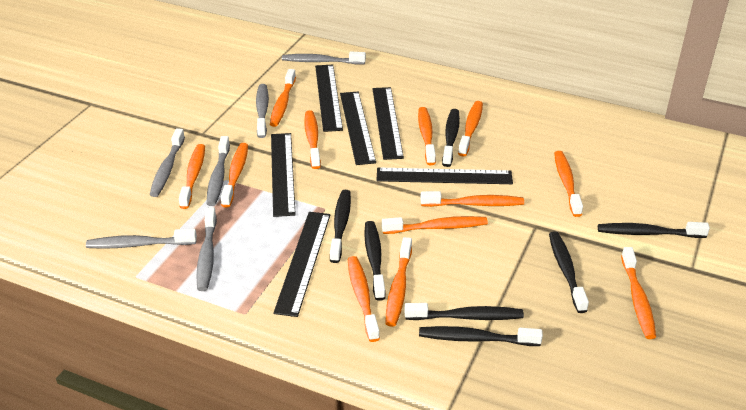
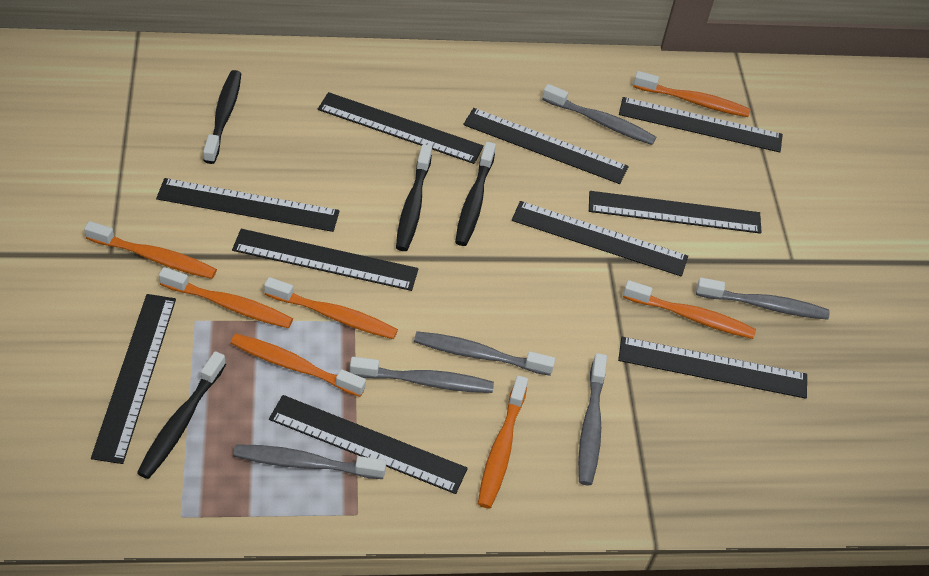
black ruler: [271,133,296,217] [273,212,330,317] [315,65,343,132] [340,92,376,165] [373,87,404,160] [376,168,513,184] = 6 -> [91,294,176,464] [156,178,340,232] [232,229,418,291] [269,395,468,494] [318,92,484,164] [463,108,629,184] [512,201,688,277] [589,191,762,234] [618,337,807,399] [619,97,783,152] = 10
black toothbrush: [330,190,351,263] [364,221,386,301] [405,303,524,320] [419,326,543,346] [442,109,460,167] [549,231,589,313] [598,222,710,238] = 7 -> [137,351,226,479] [203,70,241,164] [396,144,432,251] [455,142,496,246] = 4
orange toothbrush: [179,144,205,209] [221,143,248,208] [270,69,296,127] [304,110,321,169] [348,256,380,342] [382,216,488,234] [385,237,412,327] [418,107,436,165] [421,191,524,207] [458,101,483,157] [554,151,583,217] [621,247,656,339] = 12 -> [84,221,217,279] [159,267,293,328] [230,334,366,397] [264,277,398,339] [478,376,528,509] [623,280,756,339] [633,71,750,117] = 7

